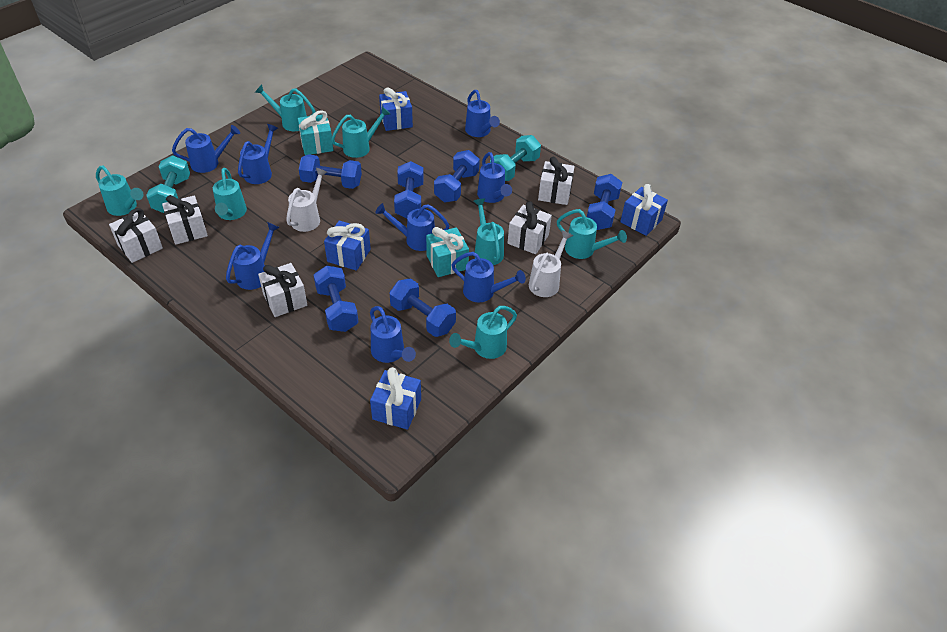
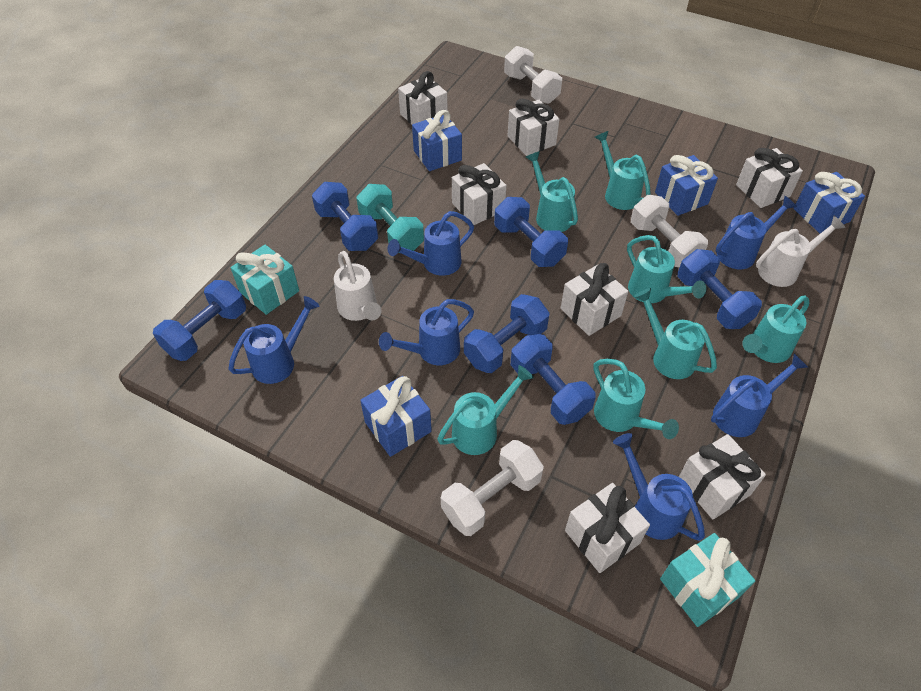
blue watering can: [172,125,240,173] [226,222,280,290] [238,124,278,184] [370,306,416,363] [375,203,450,251] [451,252,526,303] [465,90,500,137] [477,152,512,203] = 8 -> [228,296,320,384] [379,299,474,365] [387,211,474,276] [613,433,705,541] [711,354,808,437] [716,196,797,269] = 6
turquoise dumbbell: [146,155,190,213] [490,135,541,181] = 2 -> [357,184,424,251] = 1
white dumbbell: none = 0 -> [441,440,544,536] [504,46,562,104] [631,195,708,267] = 3
white gift: [109,208,163,263] [162,195,208,244] [258,263,307,317] [508,201,552,254] [538,157,575,205] = 5 -> [398,71,448,124] [452,163,507,225] [508,99,559,156] [561,263,628,336] [565,483,650,573] [679,434,766,519] [736,148,803,208] = 7

